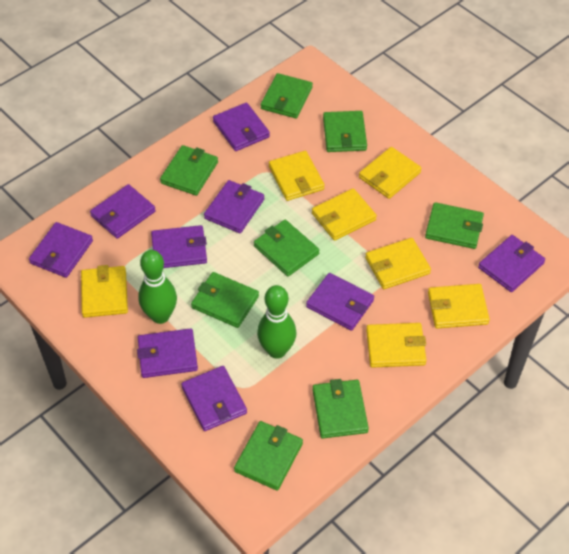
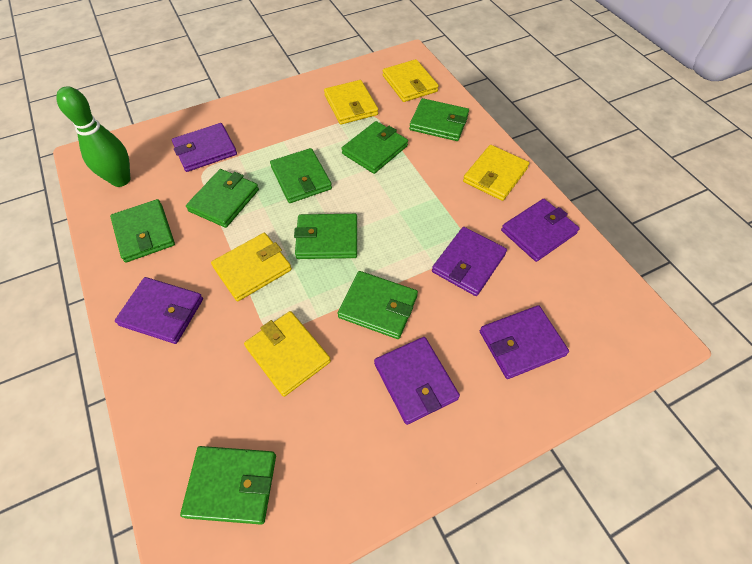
green bowling pin: [138,250,177,324] [257,285,296,359] = 2 -> [56,86,130,187] = 1
purple wallet: [29,222,93,278] [90,184,156,239] [137,328,198,378] [151,225,207,268] [181,366,247,431] [204,180,264,233] [213,103,270,151] [306,273,374,331] [478,235,545,292] = 9 -> [115,277,203,344] [172,123,237,172] [374,337,460,425] [432,227,507,296] [480,305,569,379] [501,199,580,262] = 6
yellow wallet: [81,265,128,318] [269,151,325,201] [312,188,377,241] [359,147,422,199] [365,238,431,289] [366,323,426,368] [428,284,490,329] = 7 -> [211,233,292,301] [244,311,331,397] [324,80,378,125] [383,59,439,102] [463,145,529,201] = 5

